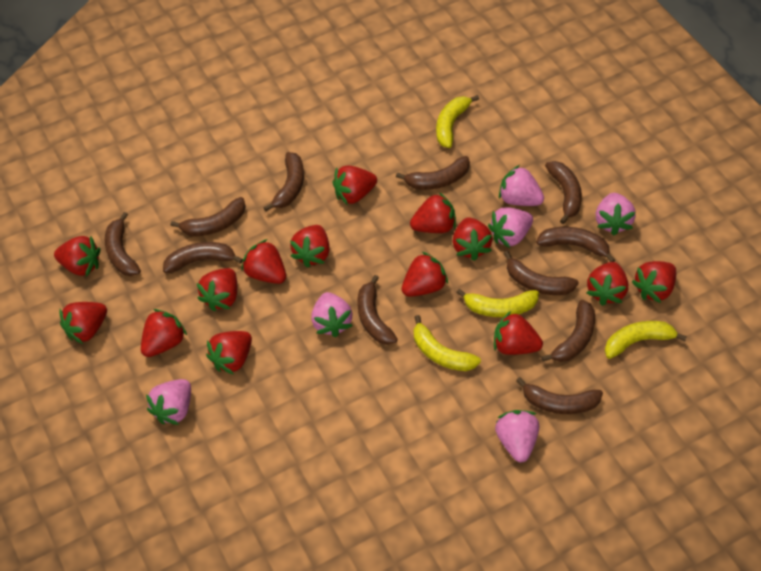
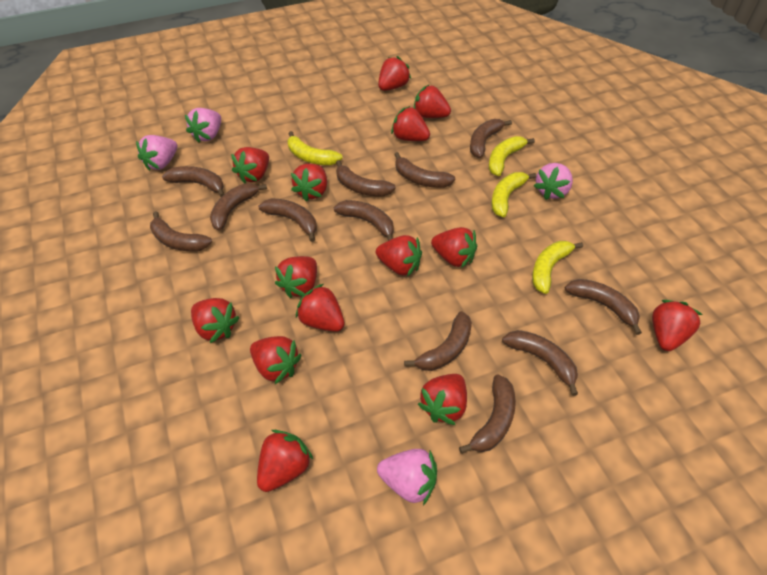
brown banana: [105,212,141,276] [163,242,243,273] [170,197,246,236] [263,152,304,212] [357,275,398,345] [396,156,470,190] [504,251,579,295] [516,377,603,414] [536,227,615,262] [541,300,595,362] [545,161,582,224] = 11 -> [150,211,212,251] [162,166,224,197] [210,183,267,230] [258,198,317,242] [334,200,394,241] [336,160,396,196] [394,152,455,188] [404,311,472,371] [459,374,516,454] [470,119,512,158] [502,330,578,396] [565,279,642,335] = 12
pink strawberry: [146,379,191,425] [311,292,353,337] [488,207,533,248] [495,410,539,462] [499,165,544,206] [596,193,636,236] = 6 -> [136,135,177,171] [185,108,221,143] [377,449,437,505] [534,163,573,200] = 4

